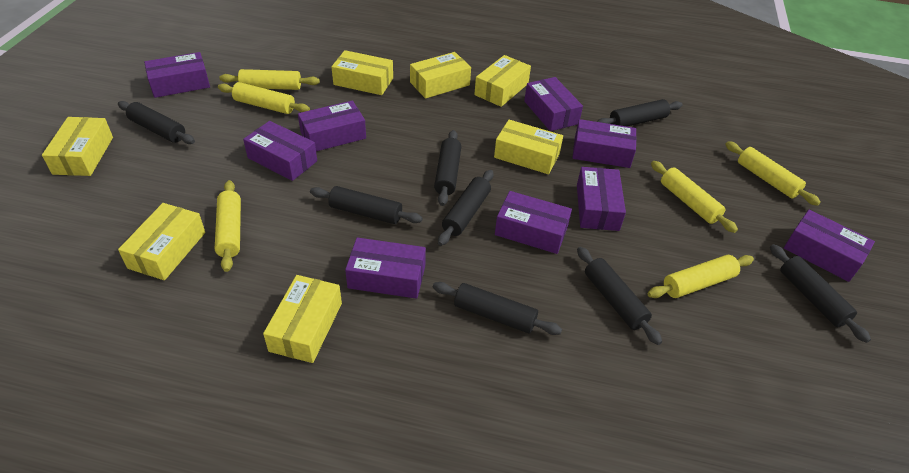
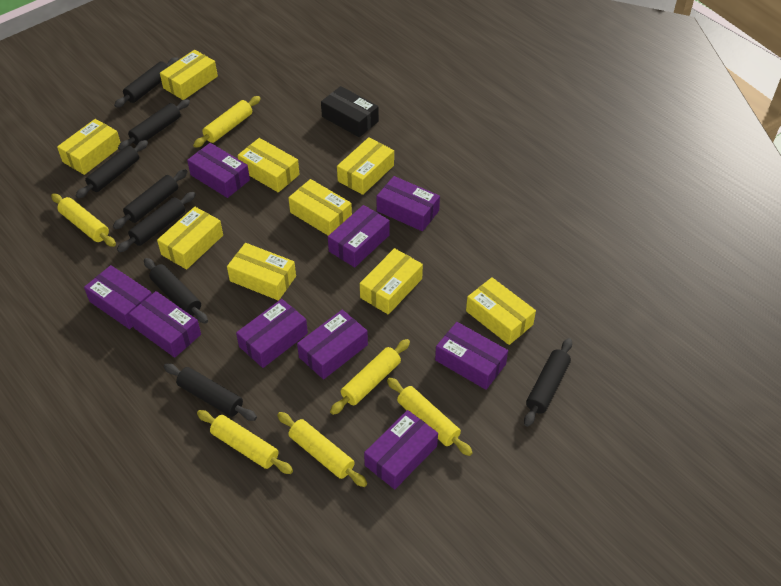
black box: none = 0 -> [321,86,379,137] = 1
yellow box: [42,117,113,176] [118,203,205,280] [263,275,342,363] [332,50,393,95] [410,52,471,99] [474,55,531,107] [494,120,563,174] = 7 -> [57,119,121,175] [157,207,223,270] [160,50,218,100] [227,243,296,301] [238,138,300,193] [288,179,352,236] [337,137,394,195] [360,248,423,315] [466,277,536,345] = 9

